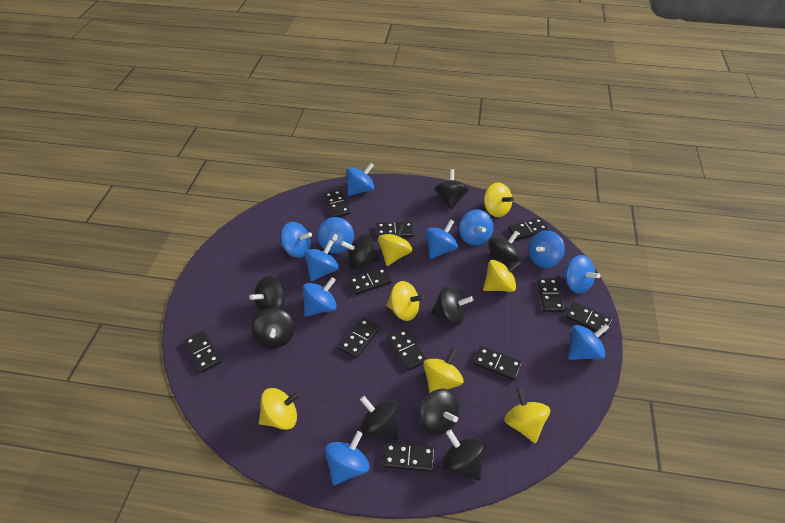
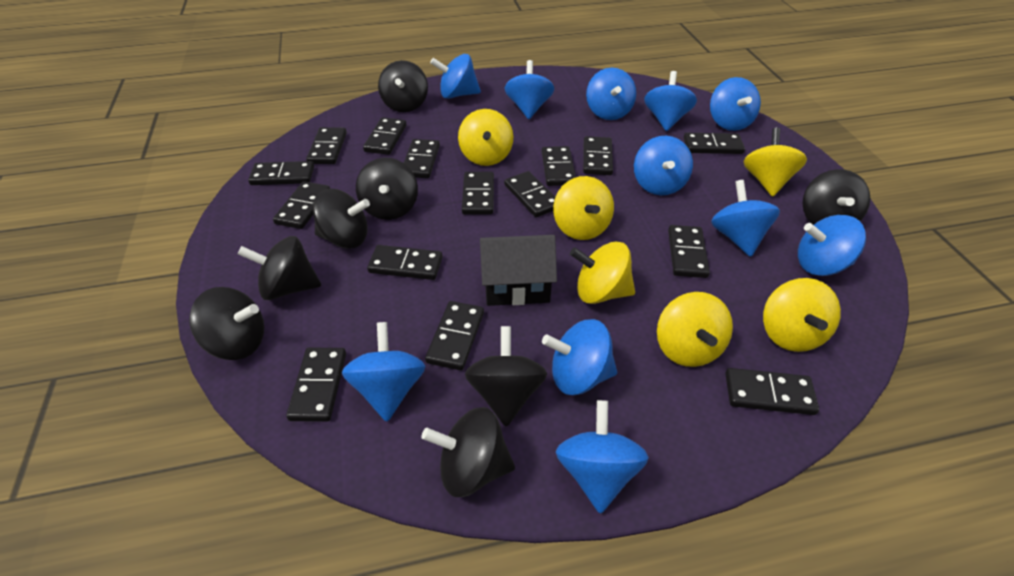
black domino: [184,331,221,373] [324,190,351,217] [339,318,380,358] [348,267,392,295] [376,222,414,238] [383,442,435,472] [387,329,427,371] [473,346,522,381] [508,218,549,240] [537,278,565,312] [565,302,613,335] = 11 -> [248,161,314,185] [273,181,330,229] [286,348,346,422] [306,127,347,164] [363,117,407,155] [367,245,443,280] [404,139,440,178] [425,301,484,370] [462,172,494,215] [504,171,555,217] [542,146,576,186] [583,136,613,175] [668,225,710,278] [684,133,745,154] [725,368,819,415] = 15
black house: none = 0 -> [480,235,557,306] = 1
black spinning top: [249,276,288,312] [252,308,295,348] [341,234,379,269] [360,396,399,441] [419,389,459,435] [431,287,474,325] [435,169,469,210] [442,429,485,481] [489,230,521,265] = 9 -> [189,287,264,360] [237,236,321,300] [313,189,370,248] [356,158,418,220] [378,60,428,112] [422,407,515,497] [465,326,547,427] [803,169,870,225] = 8
yellow spinning top: [259,388,301,430] [378,223,413,266] [386,281,425,321] [423,348,464,393] [483,260,522,292] [484,182,514,217] [504,388,550,443] = 7 -> [458,109,513,166] [553,176,614,240] [570,241,635,304] [657,292,733,367] [744,128,807,197] [763,278,841,352] = 6

